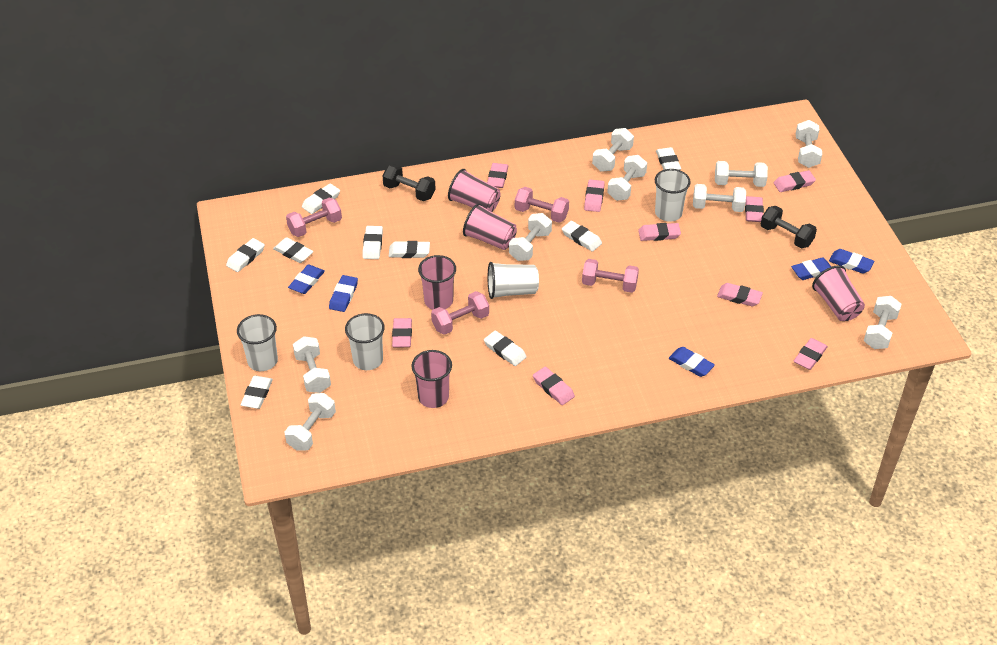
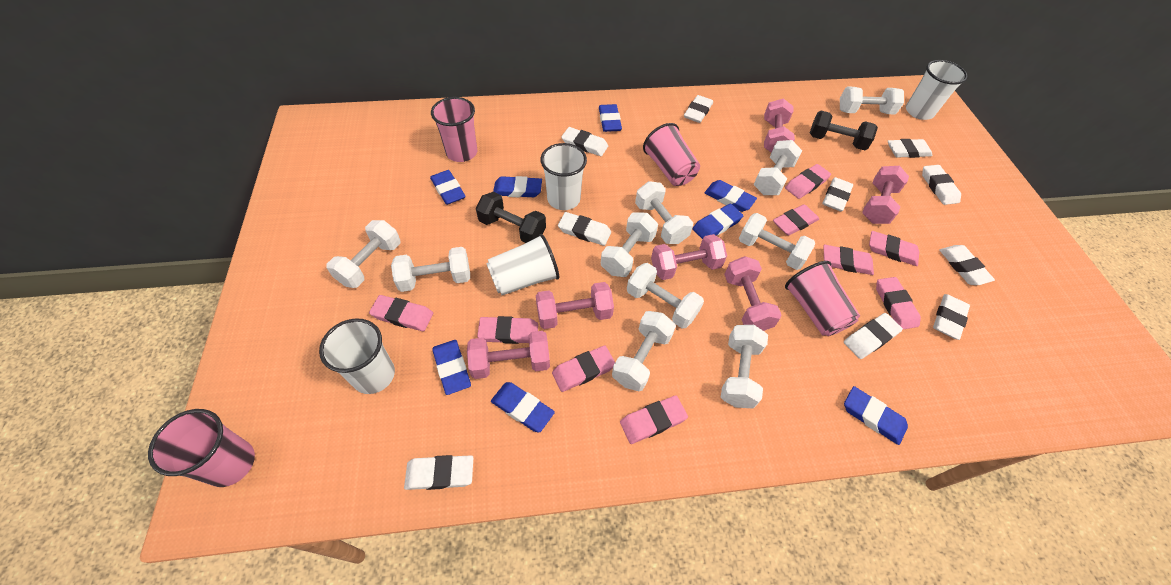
blue eraser: [288,264,325,294] [329,275,358,312] [669,347,715,377] [791,257,831,280] [829,249,874,273] = 5 -> [430,170,466,205] [432,340,471,395] [491,382,555,433] [493,176,542,197] [599,104,622,132] [693,204,743,239] [705,180,757,212] [844,386,908,445] = 8
pink cup: [411,350,452,408] [418,255,456,310] [448,169,501,212] [463,203,517,250] [812,265,865,321] = 5 -> [148,409,255,487] [431,97,477,162] [643,123,700,186] [785,261,860,336] = 4
pink dumbbell: [286,197,342,237] [431,291,489,335] [515,187,569,223] [582,259,639,293] = 4 -> [467,331,550,379] [536,282,614,329] [651,234,727,280] [724,256,782,331] [764,98,795,153] [862,166,909,224] = 6
white dumbbell: [285,393,336,451] [293,336,331,393] [509,213,552,261] [592,128,634,172] [607,155,647,201] [693,184,746,212] [715,161,768,187] [796,120,822,168] [864,296,902,349] = 9 -> [327,220,400,288] [391,247,470,292] [601,212,658,277] [612,311,676,391] [627,263,704,329] [635,181,693,244] [721,325,768,408] [739,213,815,270] [754,140,802,195] [840,86,904,114] = 10
white eraser: [226,238,265,272] [240,376,273,409] [273,237,314,263] [302,183,340,214] [362,226,383,259] [389,241,430,258] [484,331,527,366] [562,221,602,252] [656,147,681,170] = 9 -> [404,455,473,490] [558,212,611,246] [561,127,608,156] [684,95,713,123] [823,177,853,212] [844,313,903,359] [888,139,932,158] [922,165,961,205] [933,294,970,340] [939,245,995,285] = 10

